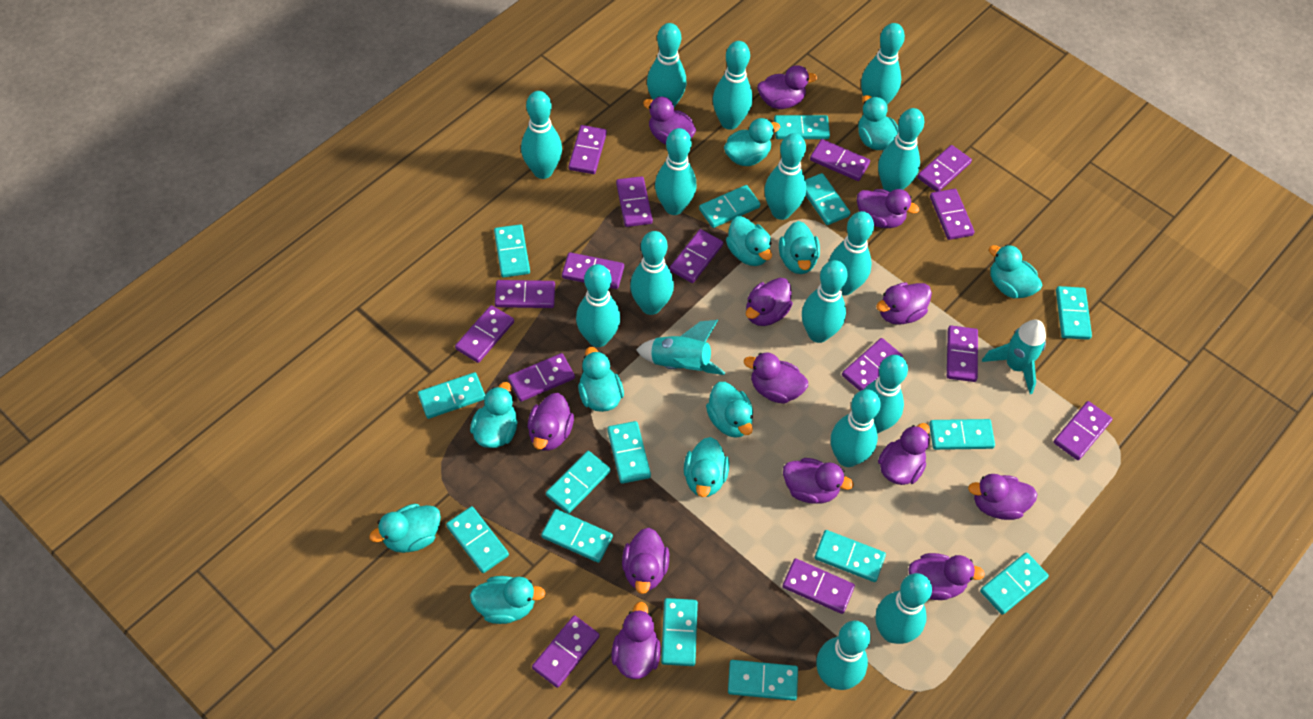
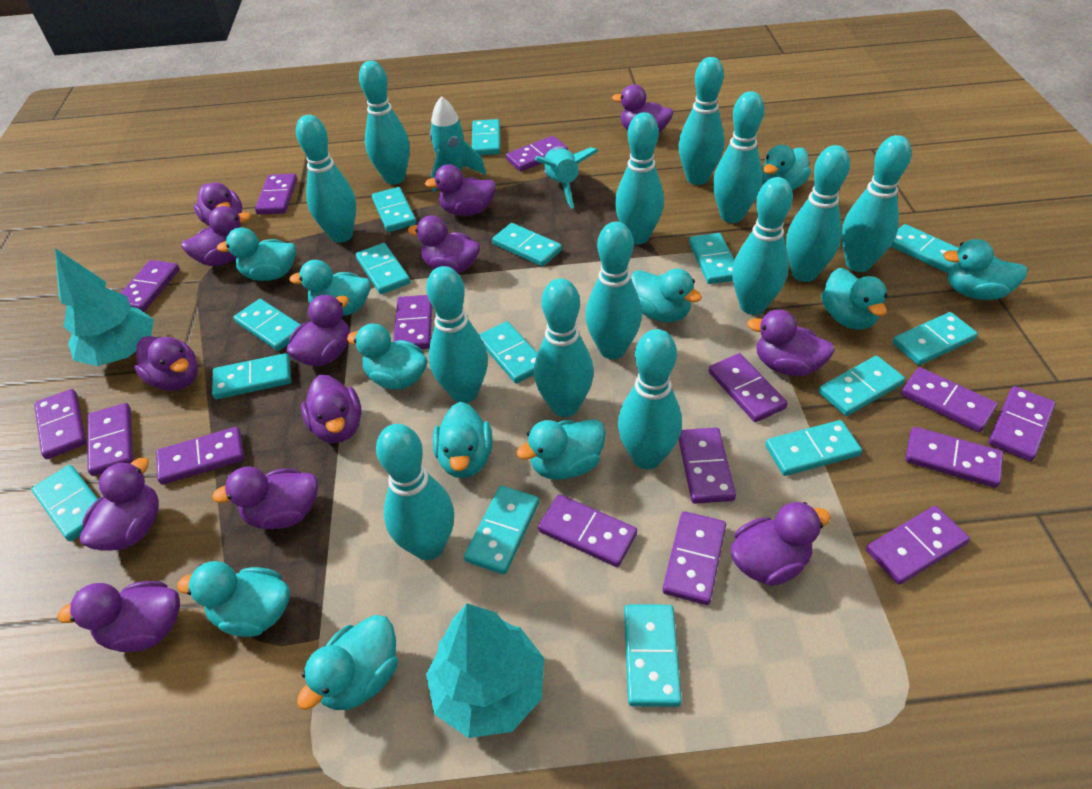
turquoise bowling pin: [521,91,562,179] [576,264,620,347] [630,231,674,315] [647,23,687,108] [655,128,697,215] [713,41,753,130] [765,133,806,220] [802,260,847,343] [816,621,871,690] [828,211,874,295] [831,389,881,467] [861,23,905,104] [864,355,908,433] [876,573,932,644] [878,108,924,192] = 15 -> [296,115,356,243] [359,61,410,185] [376,424,454,560] [426,266,488,403] [534,278,594,417] [585,222,642,359] [615,112,664,244] [618,329,682,469] [678,57,725,185] [713,91,764,223] [732,177,793,315] [786,145,850,282] [842,135,911,272] = 13
turquoise tree: none = 0 -> [55,248,154,366] [426,603,544,738] = 2

